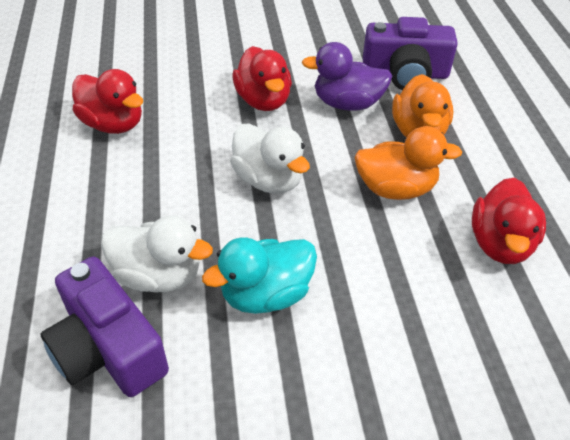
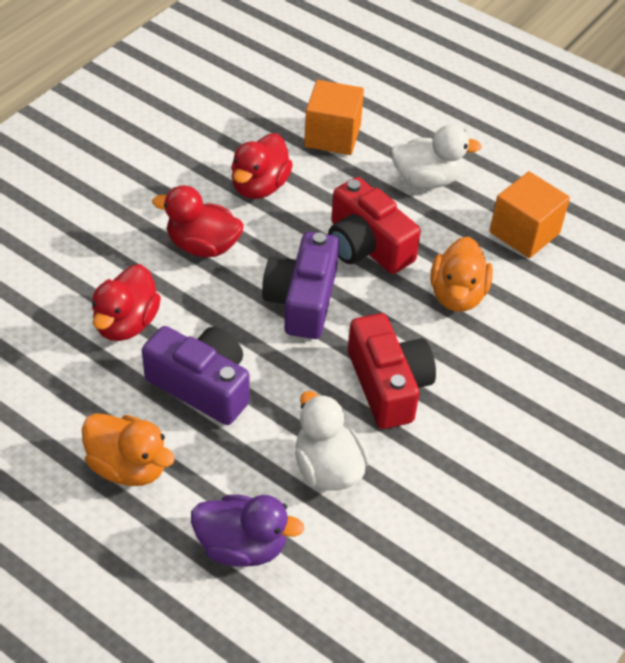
orange cube: none = 0 -> [304,80,364,155] [490,171,570,258] = 2
red camera: none = 0 -> [328,177,421,274] [348,313,436,429] = 2
turquoise duck: [202,237,317,314] = 1 -> none = 0

